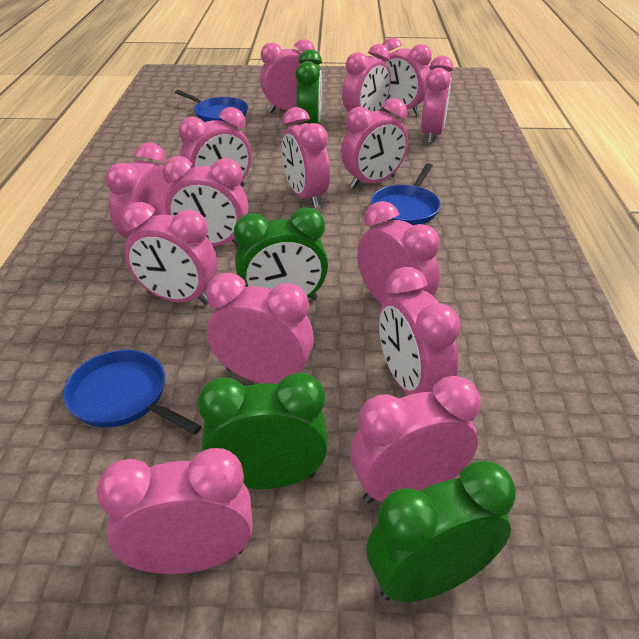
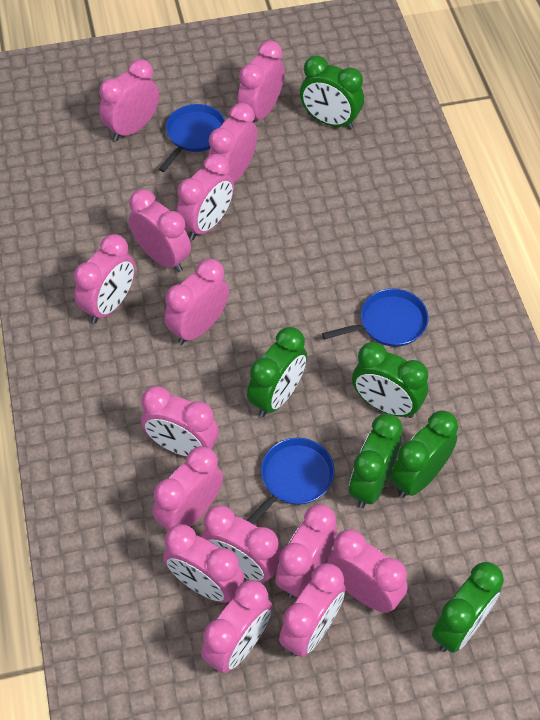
green clock: [198,373,328,489] [234,207,328,300] [296,49,322,124] [366,461,516,602] = 4 -> [247,327,307,417] [300,55,364,130] [349,413,403,508] [352,342,428,418] [390,410,458,498] [432,562,504,653] = 6

